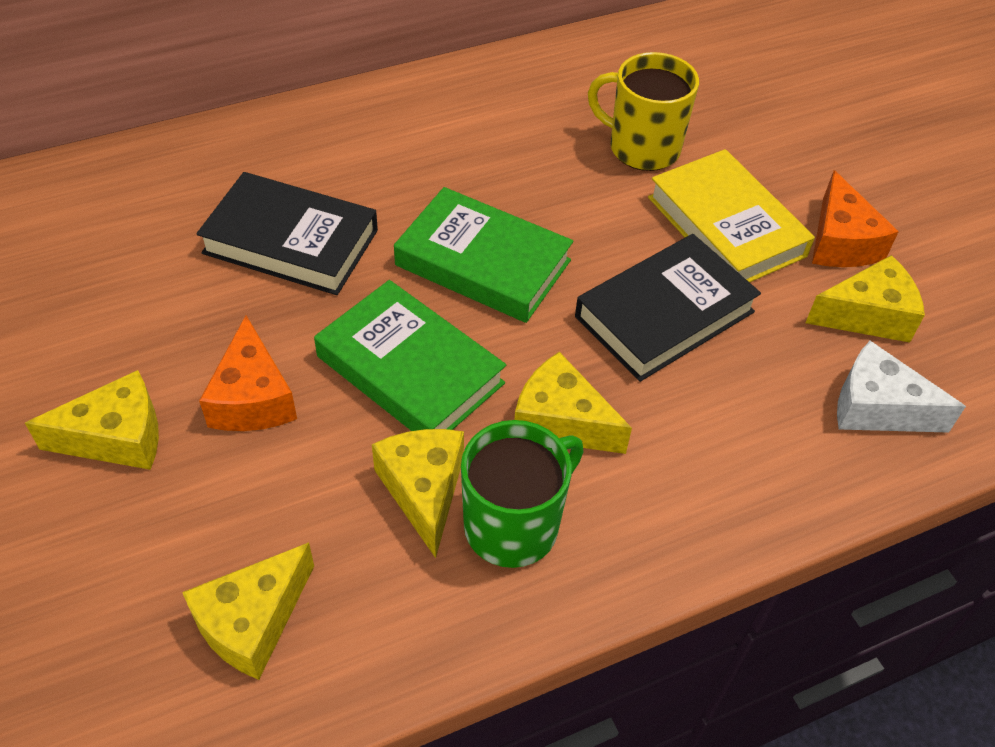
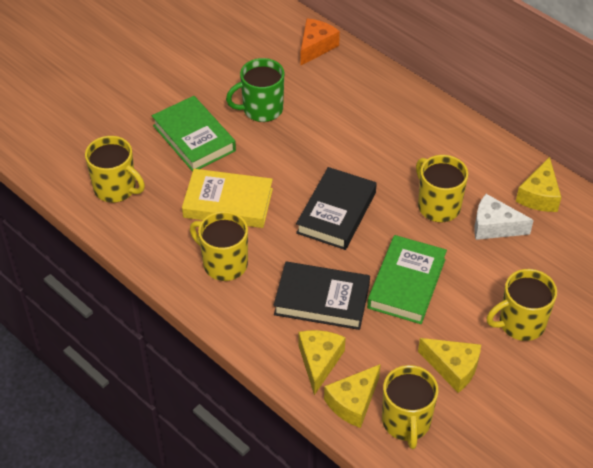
orange cheese: [199,315,297,431] [812,170,899,267] = 2 -> [301,18,340,65] = 1
yellow cheese: [25,370,159,470] [182,542,314,680] [372,429,464,558] [514,352,632,454] [805,255,925,343] = 5 -> [298,330,346,395] [324,364,381,428] [418,338,481,393] [516,157,561,212] = 4
yellow mug: [588,52,699,171] = 1 -> [85,136,145,203] [190,211,248,281] [382,365,438,449] [416,155,468,222] [487,269,557,341] = 5

